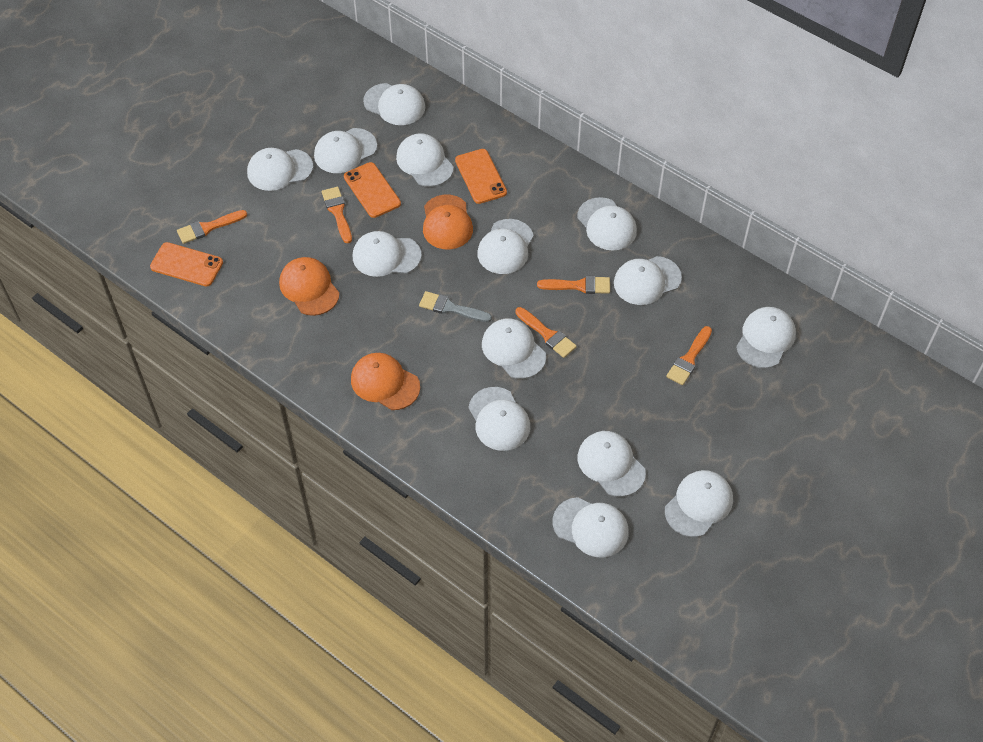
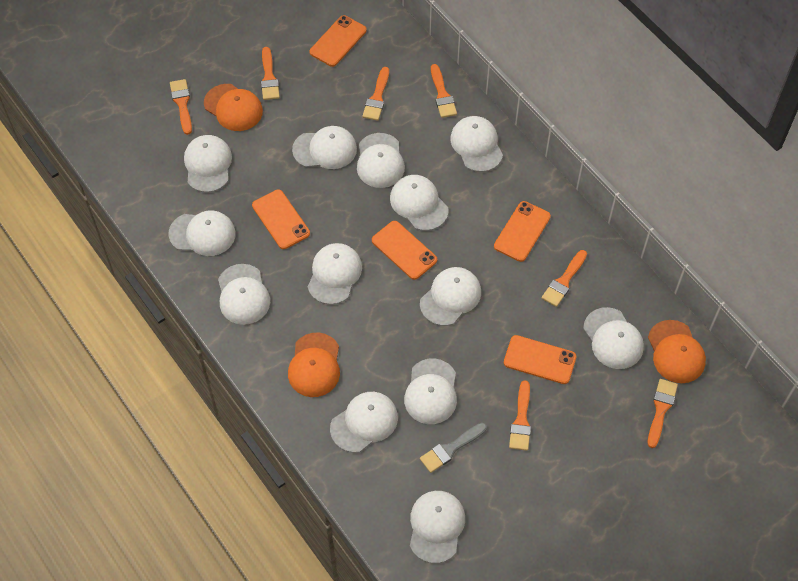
orange brush: [177,210,247,244] [322,187,352,243] [515,307,577,358] [537,276,610,294] [666,326,712,385] = 5 -> [170,79,192,135] [261,47,280,100] [362,67,389,121] [431,64,457,118] [509,380,531,451] [542,250,587,307] [648,379,678,448] = 7
orange phone: [150,242,223,286] [344,162,401,218] [455,149,507,204] = 3 -> [252,189,310,249] [310,15,367,67] [372,221,437,280] [494,201,551,262] [504,335,576,384] = 5
white cap: [247,148,313,191] [314,128,377,173] [352,231,422,277] [363,83,425,125] [396,133,454,187] [468,387,530,451] [477,219,534,274] [482,319,546,379] [553,497,629,558] [577,197,637,251] [578,431,646,497] [614,256,682,305] [665,470,733,537] [736,307,796,368] = 14 -> [168,210,236,256] [184,135,232,192] [218,264,270,325] [292,126,357,169] [308,243,362,305] [330,392,398,453] [357,133,405,188] [390,175,448,231] [404,358,457,424] [410,491,465,563] [420,267,481,326] [450,116,503,172] [583,307,644,369] = 13

